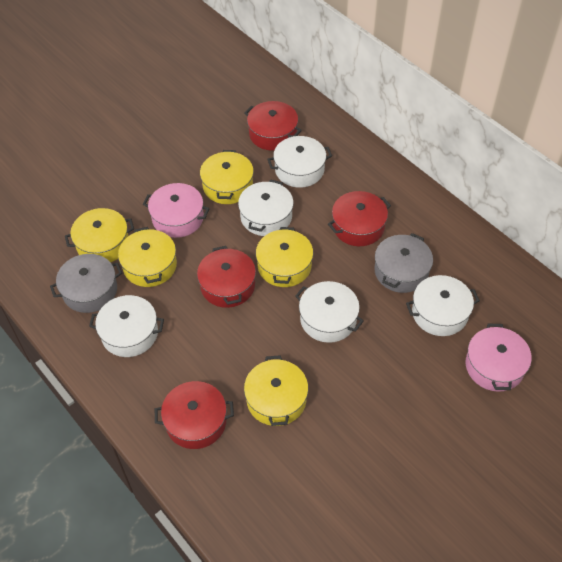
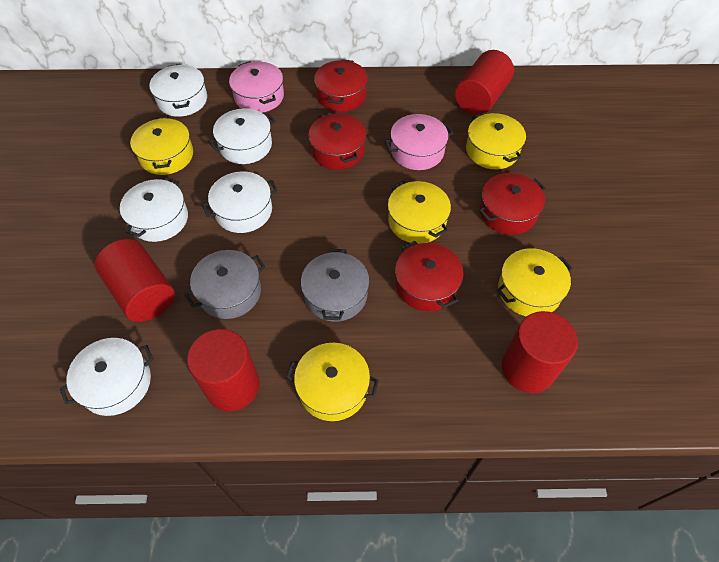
red cylinder: none = 0 -> [95,239,175,322] [187,329,260,411] [455,50,514,115] [502,311,578,393] = 4

